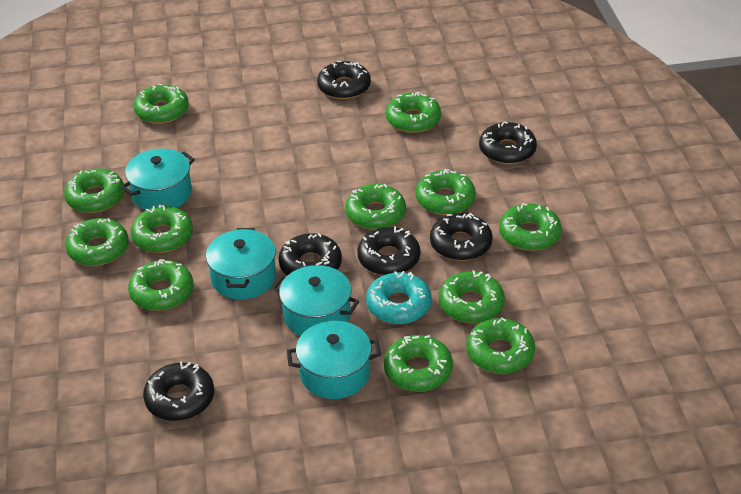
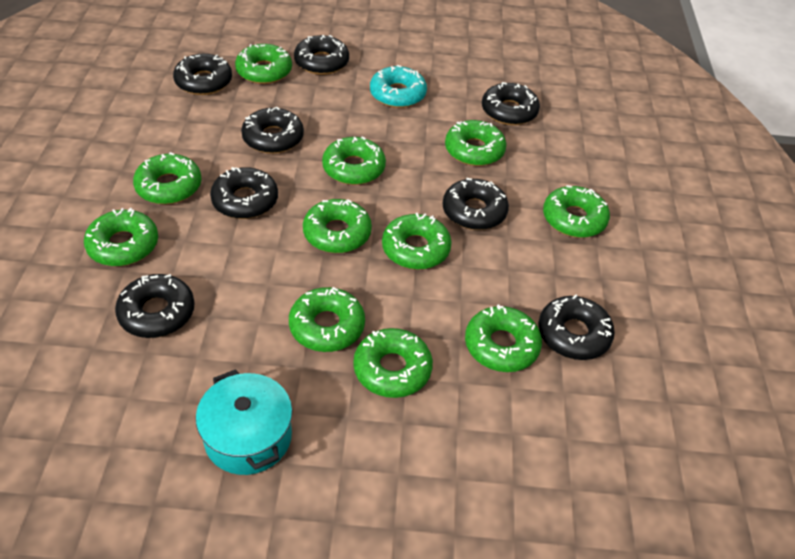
black donut: [143,361,214,421] [278,233,342,276] [317,61,371,99] [357,226,420,275] [430,213,493,261] [479,121,537,164] = 6 -> [115,274,195,338] [173,54,232,95] [210,167,278,219] [241,107,304,154] [294,35,349,75] [443,178,509,230] [482,82,540,125] [538,295,615,360] = 8
green donut: [64,169,124,213] [65,218,129,266] [128,259,193,311] [131,204,193,253] [134,83,189,124] [345,184,406,230] [384,335,453,392] [386,92,441,133] [416,169,476,215] [439,270,505,323] [466,318,535,374] [499,203,562,251] = 12 -> [84,208,158,266] [133,152,202,204] [235,44,292,84] [289,287,365,352] [303,199,372,253] [322,136,386,185] [353,328,433,398] [382,213,452,270] [445,120,506,166] [465,304,542,372] [543,185,610,238] = 11
turquoise pot: [121,148,195,210] [206,228,276,300] [272,265,359,336] [287,321,381,399] = 4 -> [196,369,292,475] = 1

